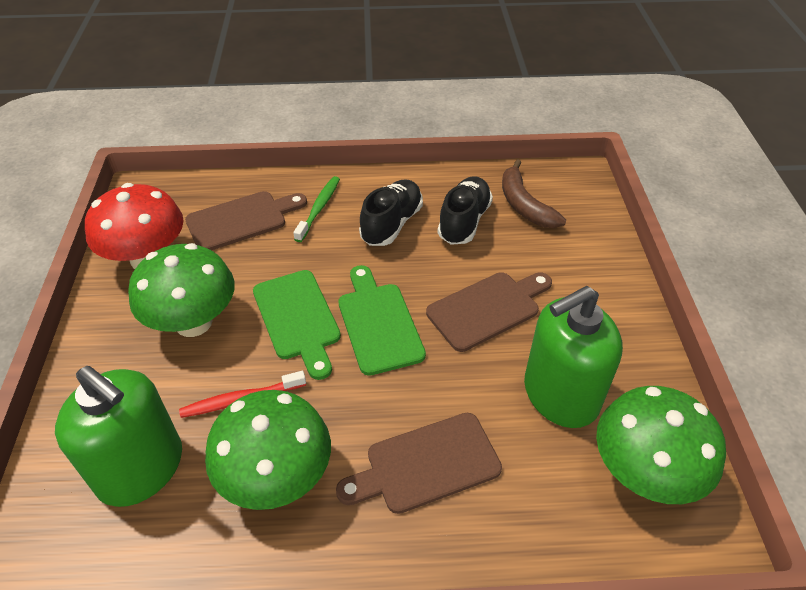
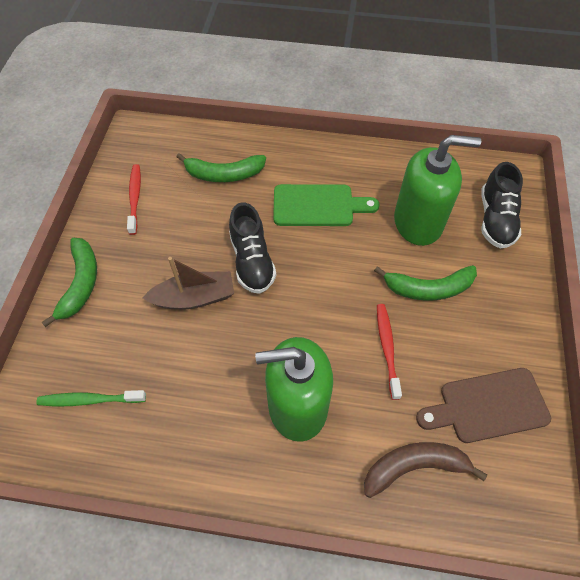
brown boat: none = 0 -> [142,257,234,310] = 1
brown cutting board: [185,191,307,250] [336,413,502,514] [426,272,552,352] = 3 -> [416,368,551,443] = 1
green banana: none = 0 -> [41,238,97,327] [177,153,266,182] [374,265,477,301] = 3
green cutting board: [253,270,341,380] [338,265,426,376] = 2 -> [273,184,380,226] = 1
green mushroom: [128,243,235,337] [205,390,331,510] [596,386,726,504] = 3 -> none = 0
red mushroom: [85,183,183,269] = 1 -> none = 0
red toothbrush: [179,371,306,418] = 1 -> [127,164,141,235] [377,304,402,400] = 2

